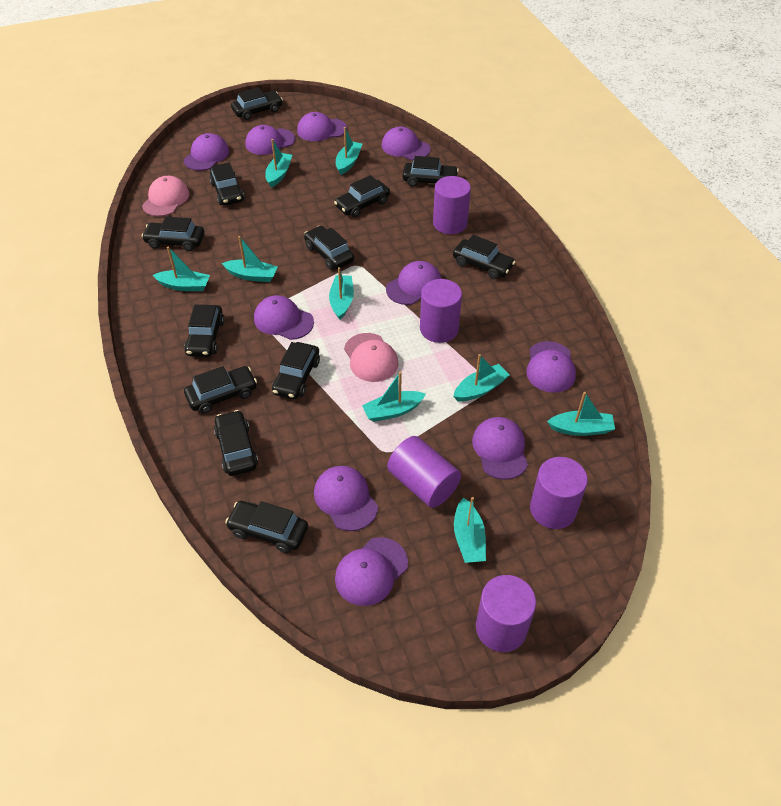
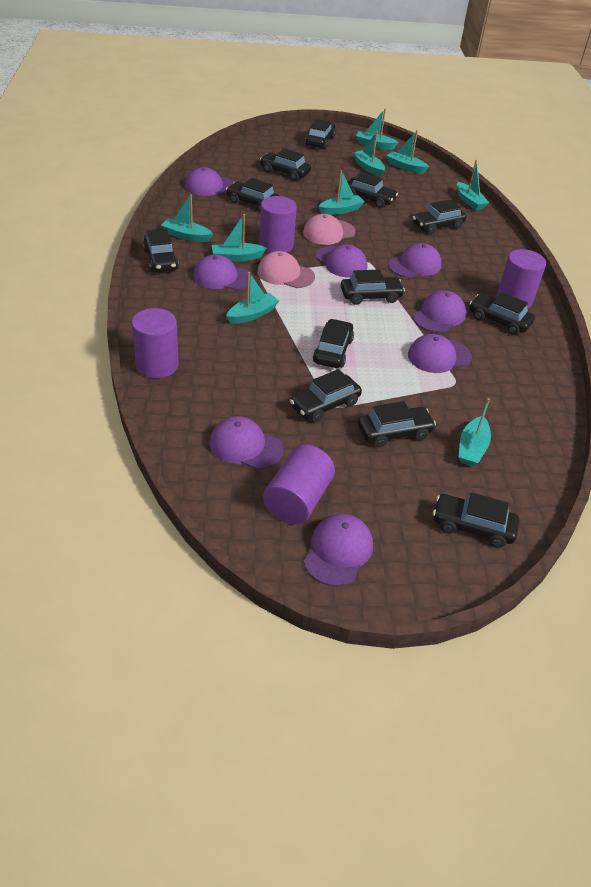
purple cap: [184,133,229,171] [245,125,295,155] [254,295,314,340] [297,112,347,141] [314,466,378,531] [335,537,408,606] [382,126,431,160] [386,261,441,305] [472,417,528,480] [526,341,576,393] = 10 -> [185,167,234,196] [193,255,253,290] [209,416,283,470] [304,514,373,586] [316,245,367,278] [388,243,442,278] [408,334,472,373] [413,290,466,333] = 8
purple cylinder: [387,436,461,508] [420,279,462,343] [433,176,471,234] [476,575,536,652] [530,457,588,529] = 5 -> [132,308,179,378] [259,196,297,253] [263,445,335,524] [497,249,546,308] = 4

